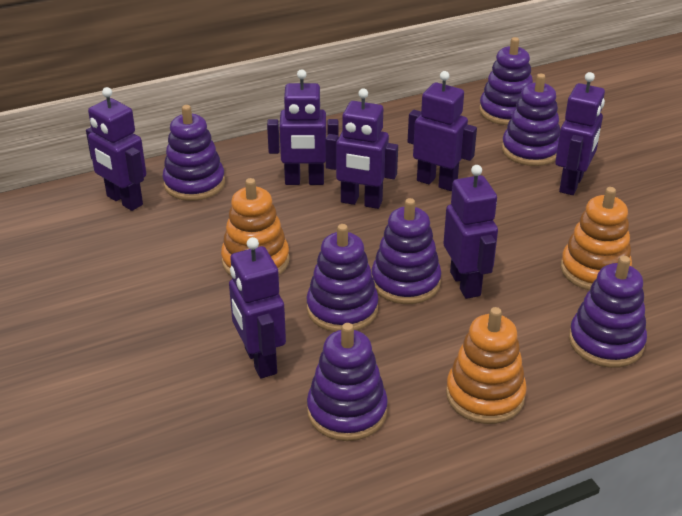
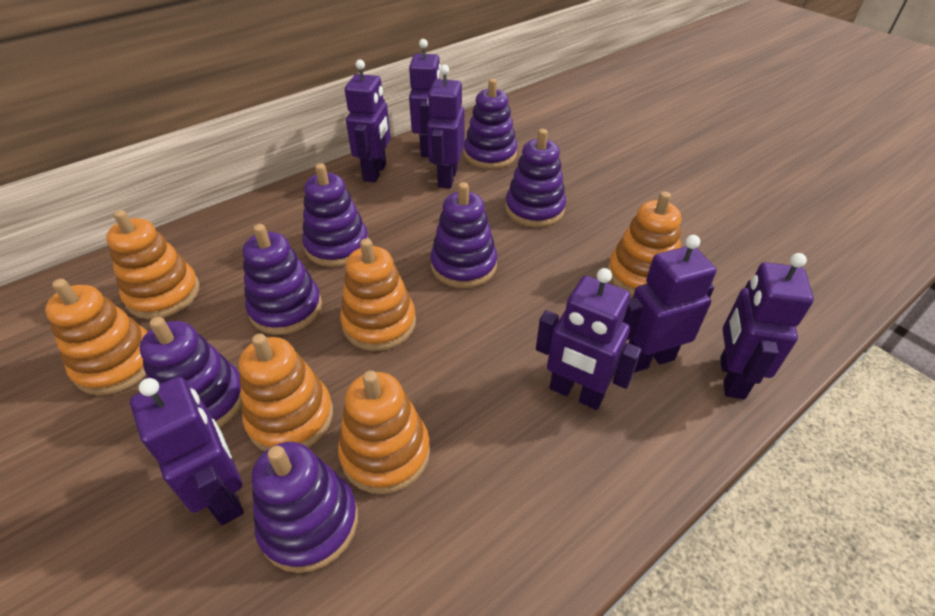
orange stacking toy: [221,178,290,277] [446,307,527,424] [561,187,632,291] = 3 -> [45,279,148,395] [106,210,200,319] [239,334,333,451] [338,371,430,494] [340,238,416,351] [608,191,681,296] = 6

